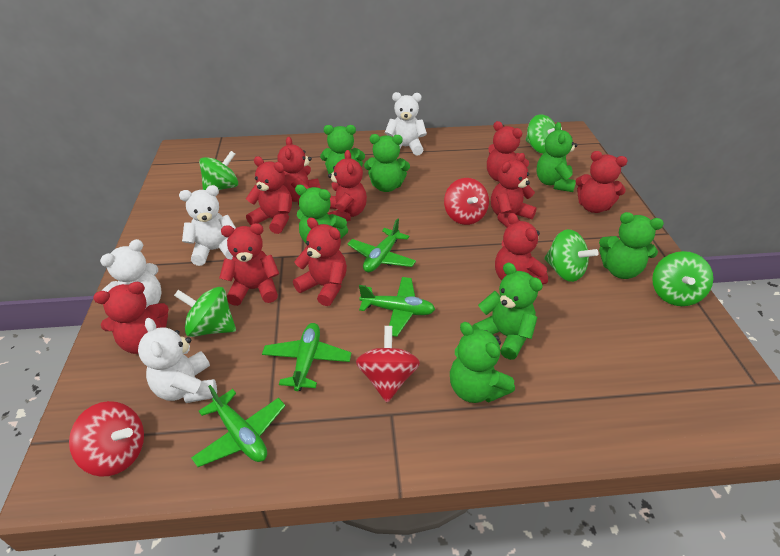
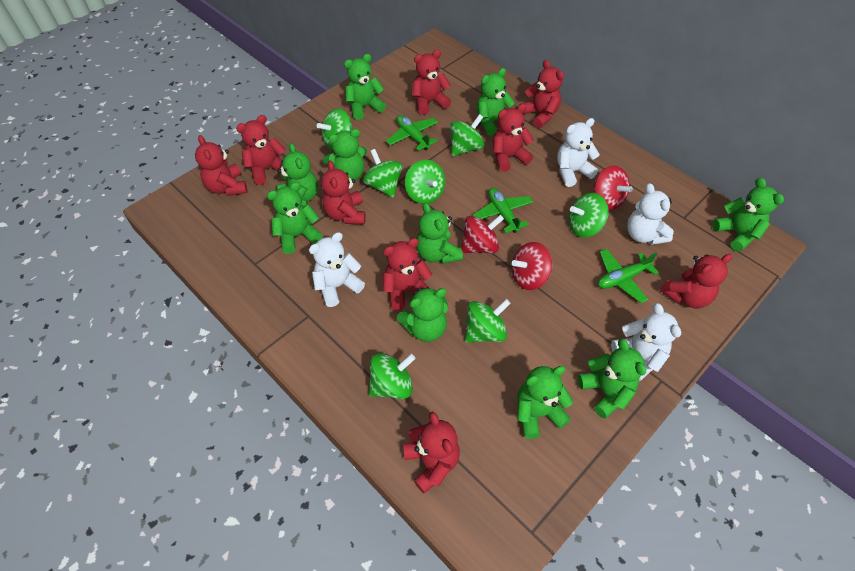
green plane: [191,385,285,467] [262,323,351,391] [348,218,416,273] [359,277,435,337] = 4 -> [386,115,438,151] [472,188,533,233] [598,249,659,303] = 3
green spinning top: [174,287,236,337] [199,151,238,190] [526,114,562,154] [544,229,599,282] [652,251,713,306] = 5 -> [317,108,353,150] [363,149,403,198] [369,353,416,399] [405,160,445,204] [450,114,484,156] [465,299,511,343] [568,193,608,237] = 7
green teddy bear: [295,185,348,244] [320,125,365,174] [364,134,410,192] [450,322,515,403] [472,262,543,360] [537,122,578,192] [599,212,664,279] = 7 -> [267,182,322,254] [277,143,318,207] [323,129,367,180] [344,54,386,120] [397,287,448,342] [416,203,463,264] [476,68,515,136] [517,366,573,439] [578,339,646,418] [712,178,784,252] = 10
red teddy bear: [93,282,169,354] [219,223,279,306] [246,156,292,234] [277,137,320,205] [293,218,347,306] [327,150,367,221] [487,121,529,181] [491,153,537,227] [495,213,548,284] [575,151,628,213] = 10 -> [195,135,247,196] [236,115,286,185] [321,160,366,224] [383,238,433,310] [403,412,460,494] [412,50,451,115] [493,104,534,172] [521,60,564,128] [660,254,732,309] = 9

